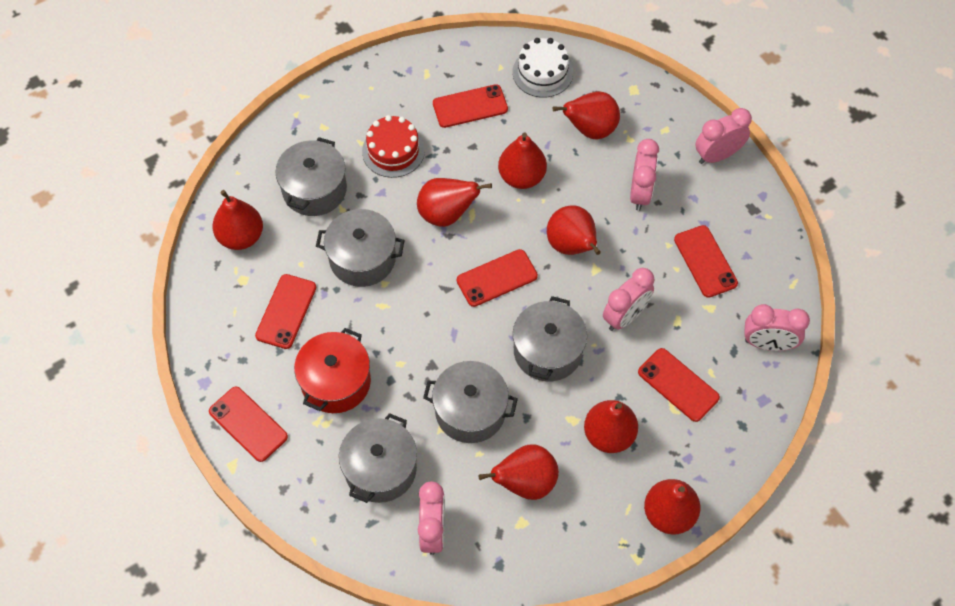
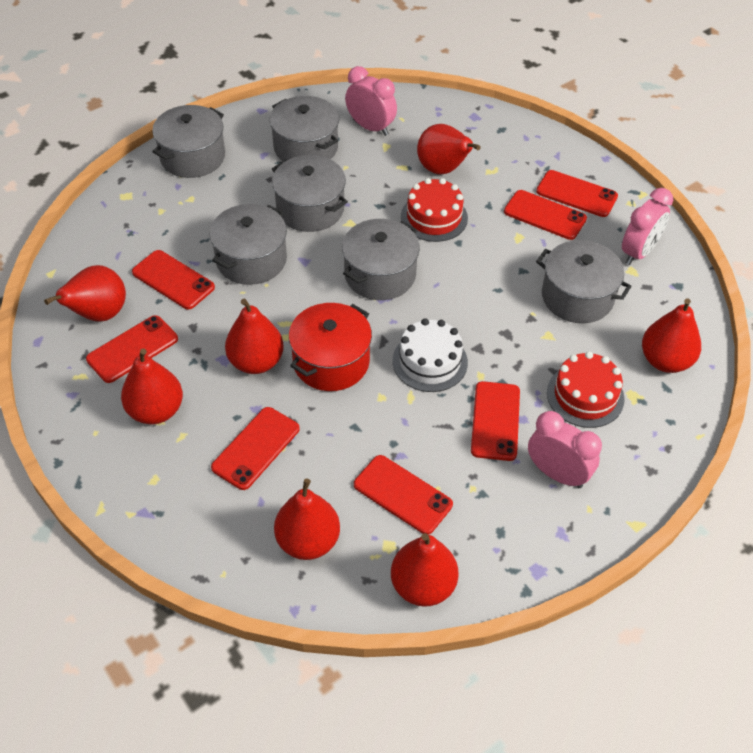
grey pot: [275,137,347,216] [316,209,405,287] [339,413,417,503] [423,361,518,443] [513,296,587,382] = 5 -> [152,105,225,178] [210,204,287,285] [269,96,339,161] [272,155,348,232] [342,219,420,300] [536,240,632,323] = 6
pink clock: [418,481,445,555] [603,268,654,331] [630,139,659,211] [695,108,752,164] [744,304,810,351] = 5 -> [345,66,397,136] [528,411,602,488] [622,188,673,265] = 3
red cake: [362,115,425,178] = 1 -> [401,178,468,242] [547,351,625,428] = 2
red pear: [212,190,263,250] [417,178,492,227] [478,444,559,500] [498,132,547,189] [547,205,601,255] [553,91,620,139] [584,400,638,453] [644,479,700,534] = 8 -> [44,265,126,321] [121,349,183,424] [225,299,284,374] [274,478,340,560] [391,533,458,607] [417,124,481,174] [642,298,701,373] = 7
red phone: [209,387,288,462] [255,274,316,349] [433,84,508,128] [457,249,538,307] [638,348,720,422] [674,225,738,298] = 6 -> [86,315,178,383] [132,250,215,309] [211,407,300,490] [354,455,453,534] [471,381,520,461] [504,190,587,240] [536,170,618,217] = 7

